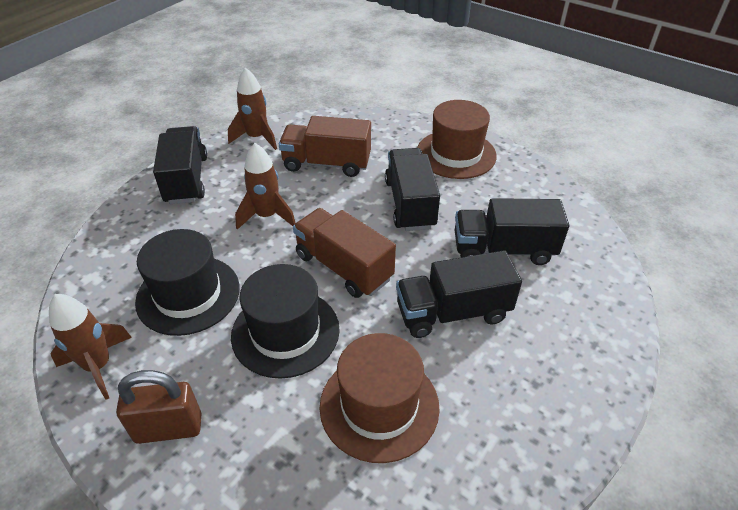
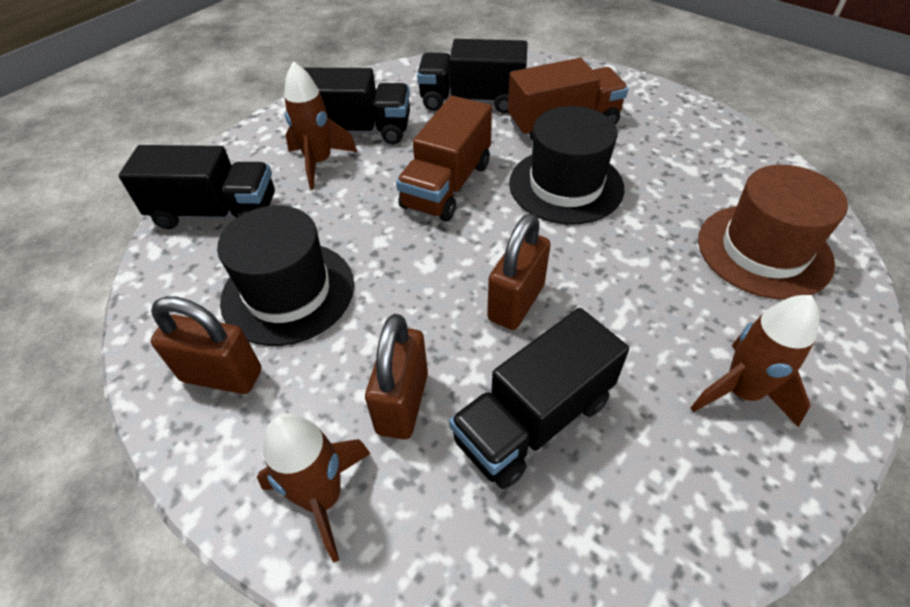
brown hat: [320,333,440,463] [417,100,497,179] = 2 -> [698,165,848,300] = 1
brown padlock: [116,370,202,444] = 1 -> [151,296,261,394] [365,314,428,440] [487,213,551,330] = 3

